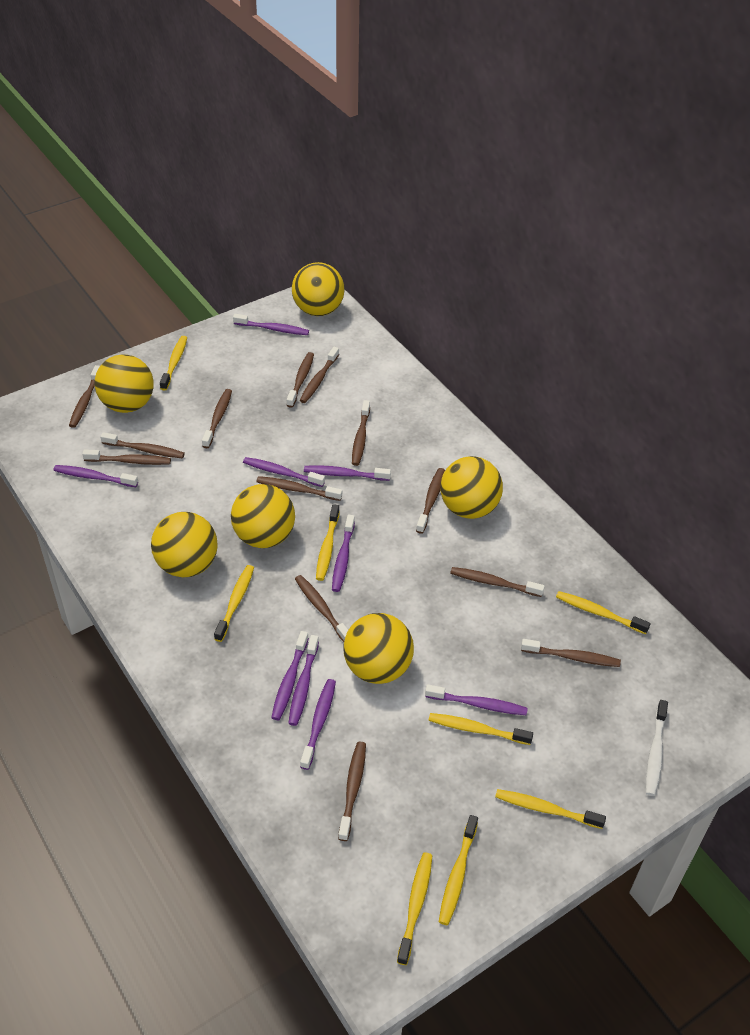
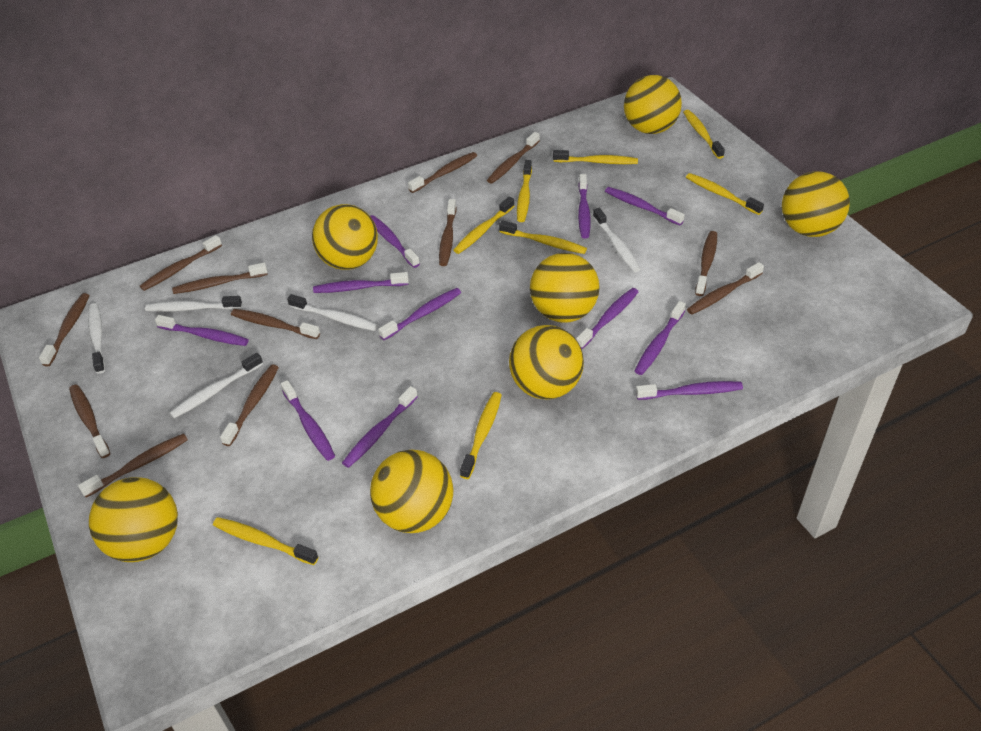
brown toothbrush: [69,365,100,428] [82,449,171,465] [100,432,185,459] [202,389,232,448] [256,476,342,501] [286,352,314,408] [295,575,348,642] [299,347,339,403] [338,742,366,841] [352,400,370,466] [416,468,445,534] [450,567,545,597] [521,639,621,667] = 13 -> [39,293,90,366] [69,384,110,458] [78,433,188,497] [140,235,222,291] [172,262,268,294] [220,364,279,446] [231,309,320,339] [408,152,477,193] [439,199,456,266] [487,132,540,184] [687,262,764,314] [695,231,717,296] = 12
purple toothbrush: [53,465,138,487] [233,314,309,335] [243,457,325,487] [271,631,309,720] [288,635,319,726] [300,679,336,770] [304,465,391,481] [332,515,355,592] [425,685,528,715] = 9 -> [155,315,249,346] [281,380,335,461] [313,272,409,293] [342,386,418,468] [370,215,420,268] [378,288,461,340] [576,288,638,349] [578,174,591,239] [605,187,685,225] [635,301,686,375] [636,381,743,400] = 11
white toothbrush: [646,700,668,796] = 1 -> [88,303,105,374] [145,296,242,312] [169,353,263,419] [287,294,378,331] [593,208,640,272] = 5
yellow ball: [95,354,154,413] [151,512,218,577] [231,484,295,548] [292,262,345,316] [343,613,414,684] [440,456,503,519] = 6 -> [89,477,178,562] [312,204,378,270] [370,450,453,533] [509,325,584,400] [530,253,600,323] [624,75,682,134] [782,171,850,237] = 7

